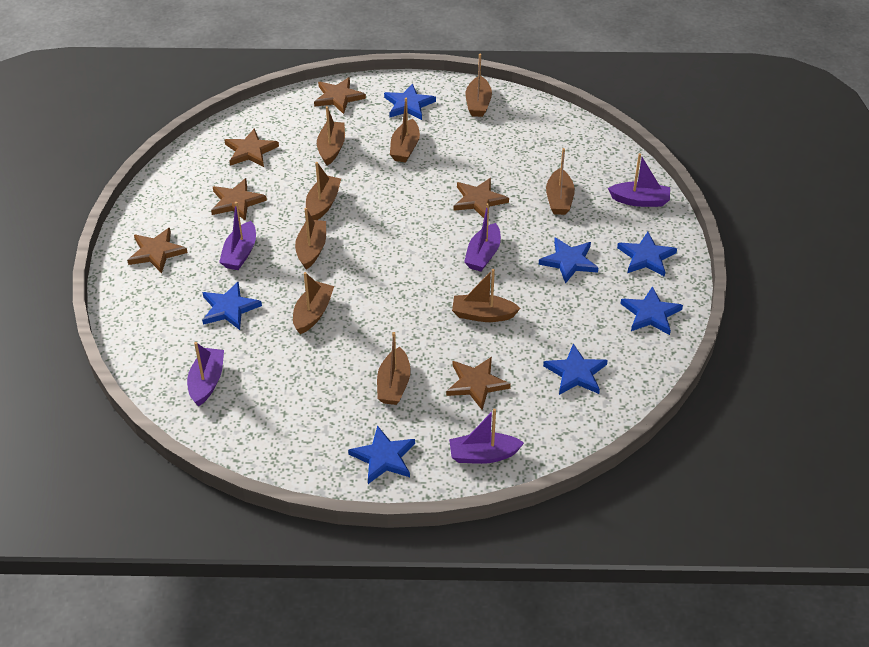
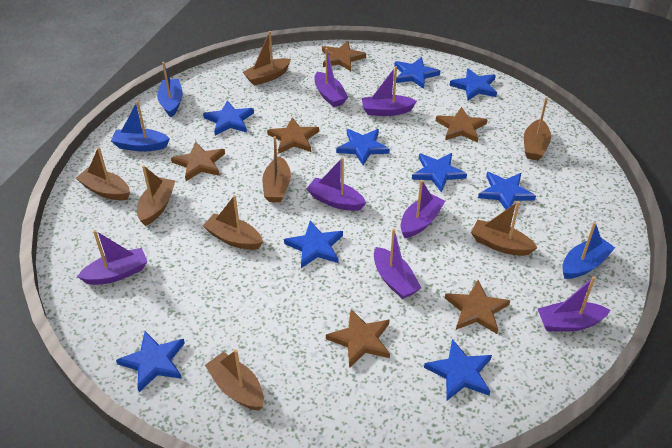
blue boat: none = 0 -> [111,101,170,152] [157,62,183,118] [562,222,615,279] = 3
blue star: [202,282,262,330] [348,425,415,484] [384,83,436,120] [539,238,598,284] [543,344,608,395] [617,232,677,277] [620,286,683,335] = 7 -> [116,331,185,392] [203,100,254,136] [284,221,343,268] [336,129,390,165] [395,57,440,89] [412,153,467,193] [424,339,492,401] [449,68,497,100] [478,172,536,210] = 9
brown boat: [293,272,334,334] [295,208,326,270] [306,162,341,220] [317,106,345,166] [377,332,411,405] [390,97,420,163] [452,269,520,322] [466,54,492,117] [546,148,575,215] = 9 -> [76,147,130,200] [137,165,175,226] [203,195,263,250] [205,349,264,411] [243,31,291,86] [262,136,291,202] [471,201,538,256] [524,97,551,160] = 8
purple boat: [187,342,224,406] [219,202,256,270] [449,409,524,464] [464,203,501,272] [608,153,670,207] = 5 -> [77,230,147,285] [307,157,366,211] [315,48,348,107] [362,66,417,116] [374,229,421,299] [400,180,445,238] [538,276,611,332] = 7

